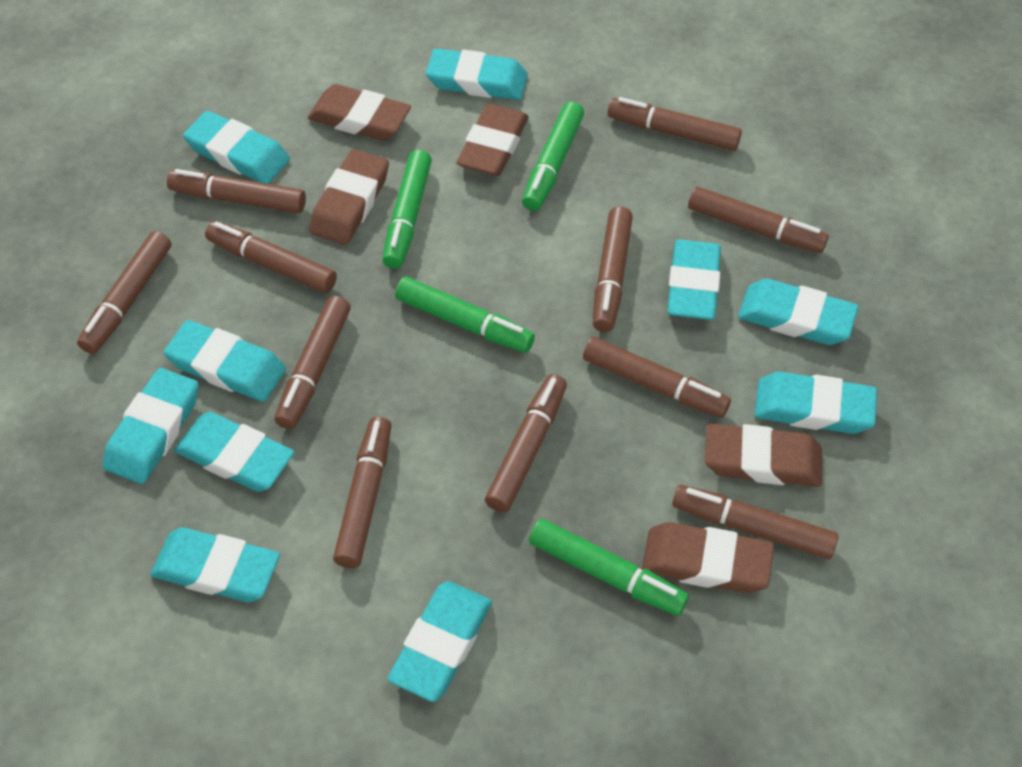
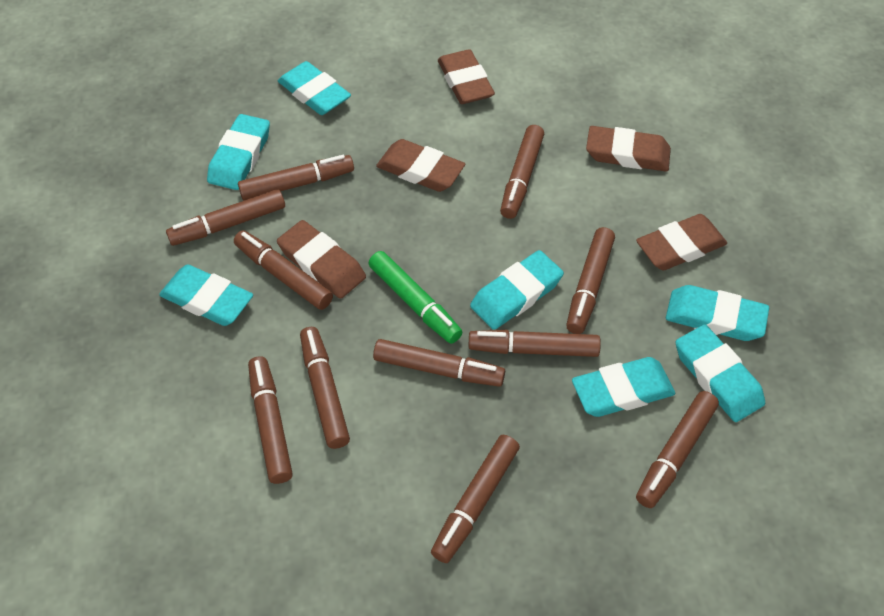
green marker: [382,150,432,268] [395,277,535,353] [522,101,584,211] [529,519,689,616] = 4 -> [369,251,463,344] = 1
turquoise eraser: [103,368,199,484] [150,528,280,602] [164,320,286,402] [174,412,294,492] [183,111,290,184] [388,581,492,702] [426,48,528,100] [667,239,721,320] [738,279,859,345] [754,372,877,434] = 10 -> [159,265,253,326] [207,114,270,190] [278,61,351,115] [470,250,564,330] [572,357,675,417] [666,285,769,341] [676,325,765,422] = 7

